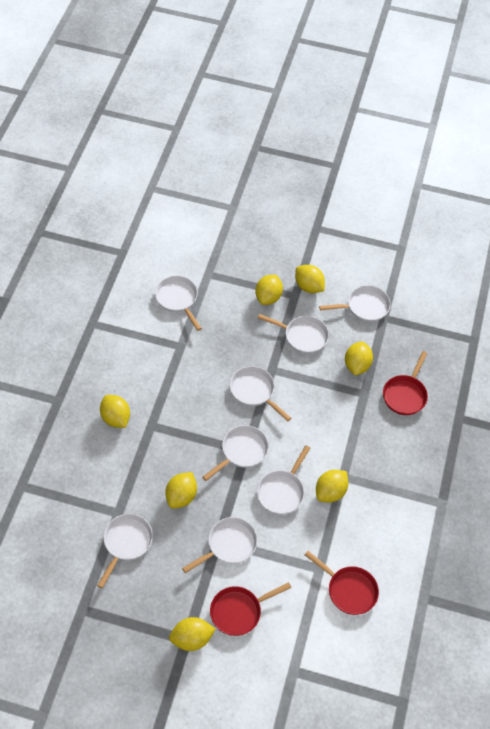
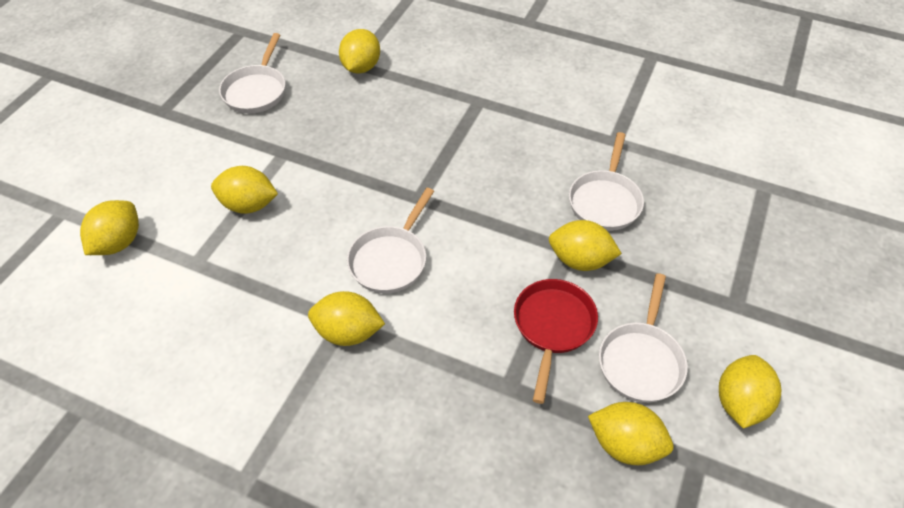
red pan: [210,582,291,636] [305,551,379,615] [383,351,428,415] = 3 -> [514,279,598,404] = 1
white pan: [97,514,153,588] [155,276,202,331] [182,517,257,573] [202,425,269,481] [230,366,291,421] [257,445,310,515] [258,314,329,354] [319,285,391,322] = 8 -> [219,33,285,113] [347,188,434,293] [569,132,644,231] [599,273,688,403] = 4

